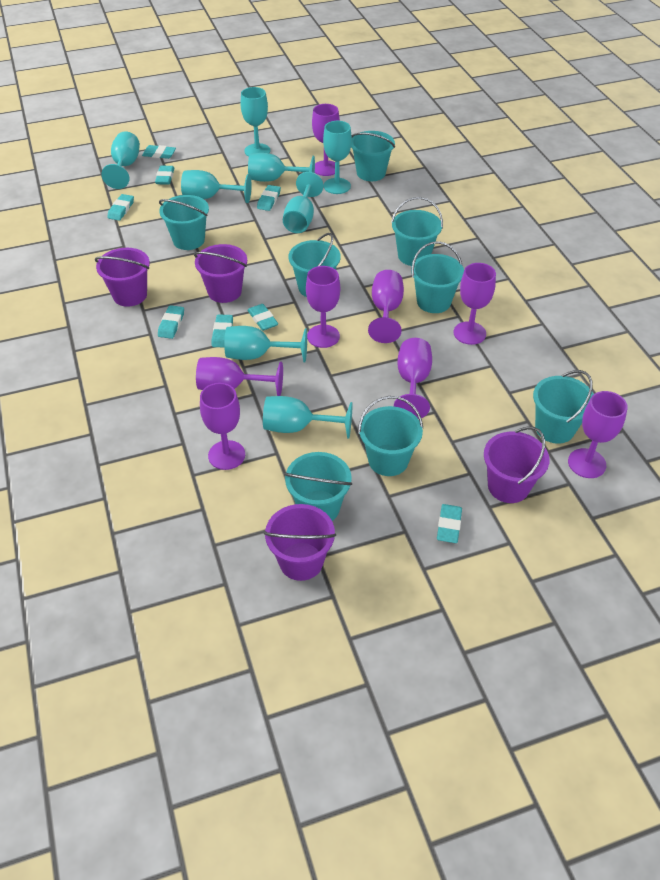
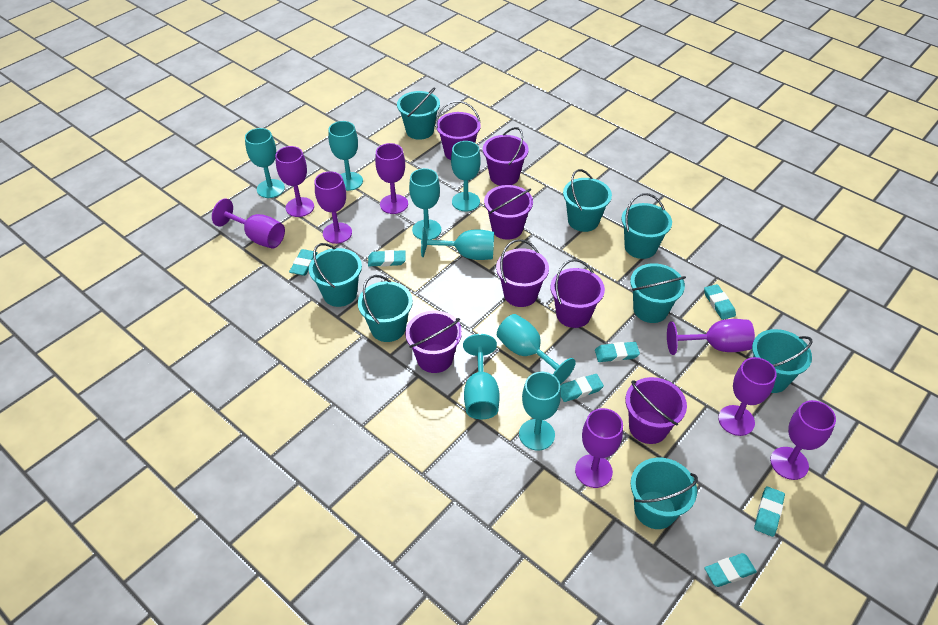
purple bucket: [95,248,150,307] [194,244,247,303] [264,504,336,581] [484,426,550,503] = 4 -> [405,310,462,373] [436,101,481,160] [483,127,529,186] [484,185,533,240] [496,239,549,307] [550,259,605,328] [625,377,687,444] = 7
turquoise eraser: [107,194,134,221] [142,145,176,159] [155,166,175,185] [158,305,184,339] [212,314,233,347] [247,304,278,331] [257,185,281,211] [437,504,462,543] = 8 -> [289,249,318,276] [368,250,406,267] [560,374,604,402] [595,342,640,362] [704,284,736,320] [704,553,757,587] [754,486,785,537] = 7

